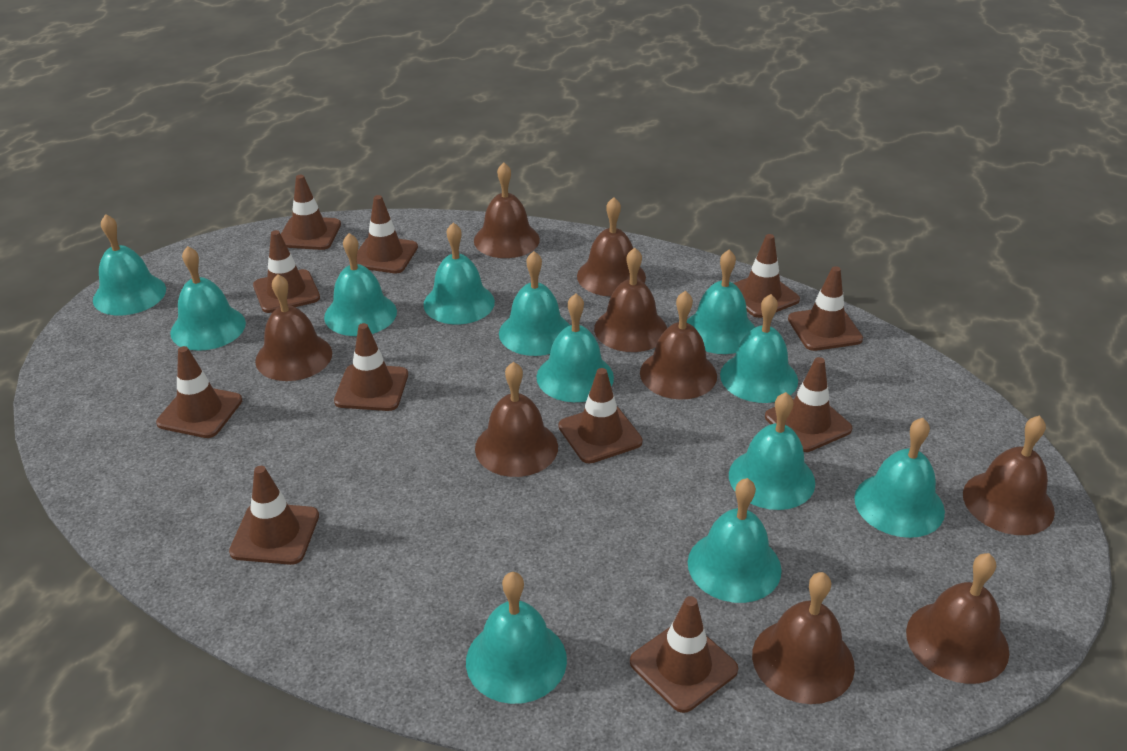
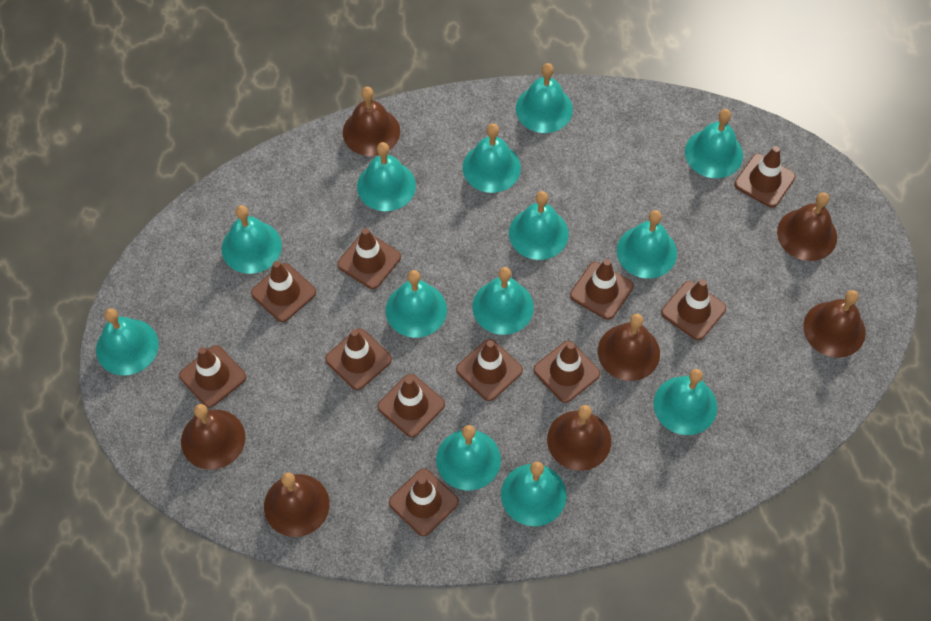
brown bell: [255,274,332,381] [474,163,540,258] [475,362,558,477] [577,197,646,297] [594,248,667,352] [640,291,717,400] [752,572,855,704] [906,553,1009,684] [963,415,1055,535] = 9 -> [181,404,245,470] [264,472,330,537] [343,87,400,156] [547,405,611,471] [598,314,660,381] [777,192,837,261] [803,290,866,358] = 7
turquoise bell: [93,214,166,315] [170,246,246,351] [324,233,397,336] [423,222,495,324] [466,572,567,704] [499,251,570,356] [536,294,614,402] [687,250,755,354] [688,478,782,603] [720,294,798,403] [729,392,815,510] [854,418,945,538] = 12 -> [96,308,159,376] [222,205,282,274] [357,142,416,211] [386,270,447,338] [436,425,501,491] [463,123,521,193] [472,267,534,335] [501,462,566,526] [509,191,569,260] [516,63,573,133] [617,210,677,279] [654,369,717,435] [685,109,743,178] = 13

